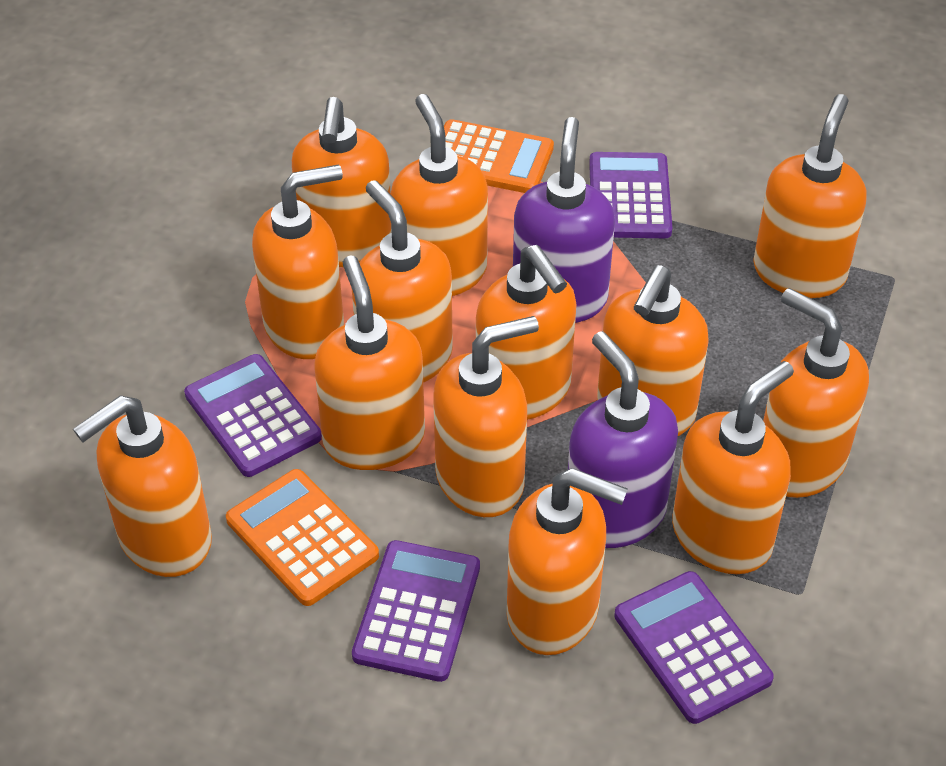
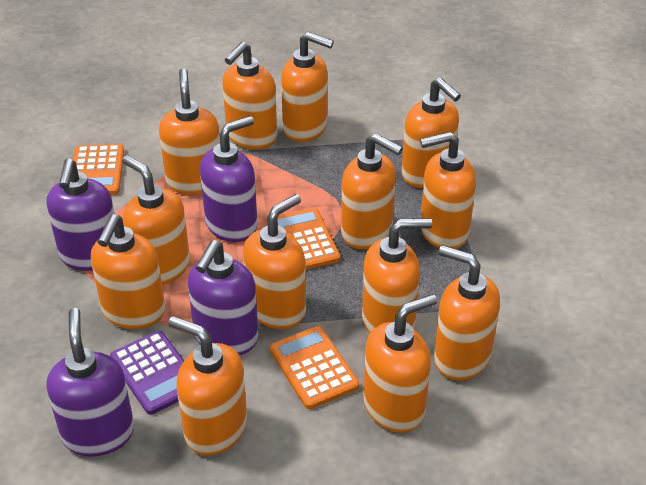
orange calculator: [226,469,379,606] [444,119,554,193] = 2 -> [73,144,124,195] [270,326,359,409] [277,208,340,270] = 3
purple calculator: [184,354,322,477] [352,540,480,682] [589,152,672,238] [614,571,774,724] = 4 -> [110,331,184,415] = 1
purple soap dispenser: [513,117,615,323] [568,331,678,548] = 2 -> [46,308,134,457] [47,158,114,271] [188,240,259,355] [200,116,258,242] = 4

